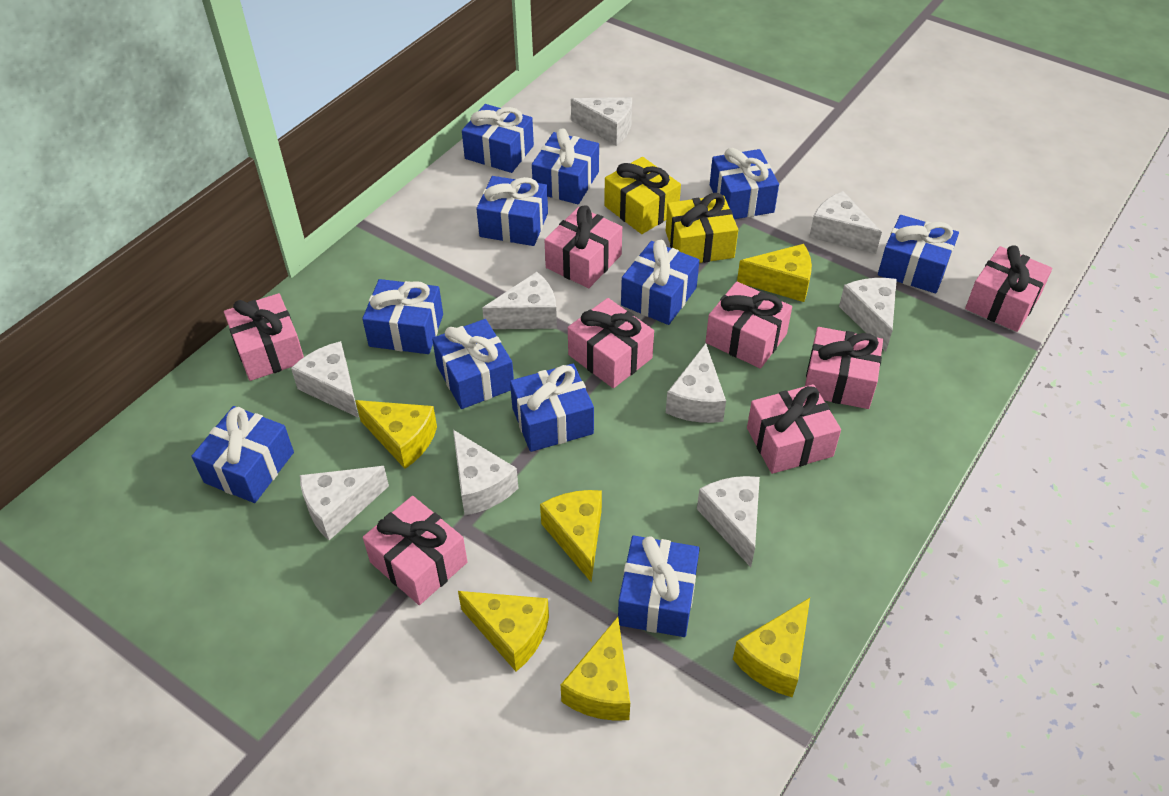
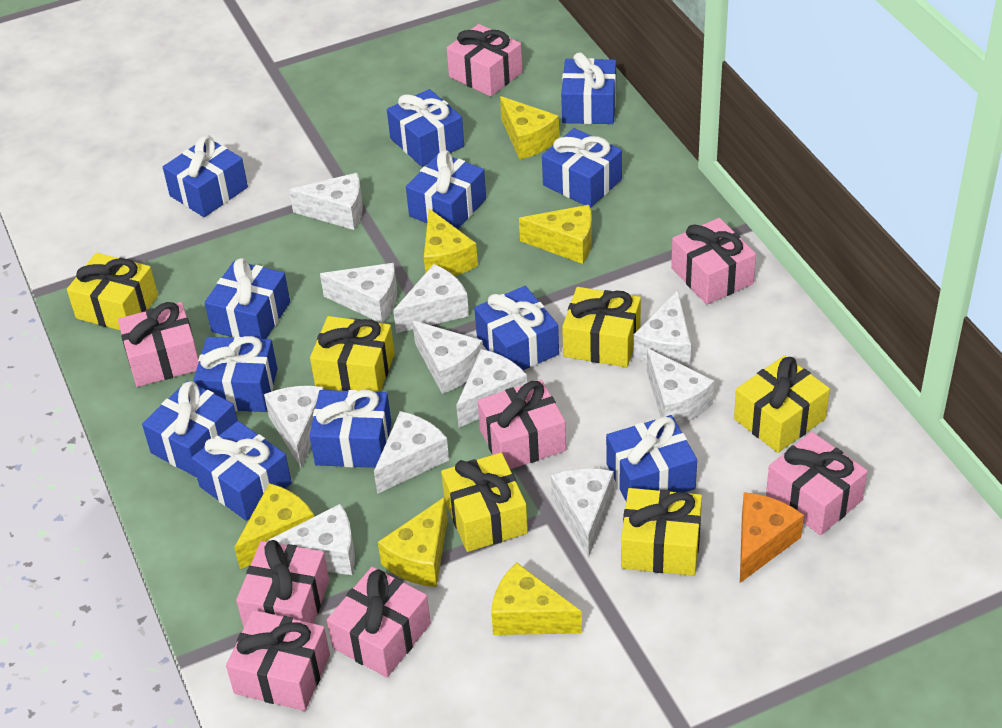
blue gift: [191,406,294,503] [362,279,443,354] [432,319,514,409] [462,104,534,173] [476,176,548,246] [510,364,594,452] [532,128,599,204] [618,536,700,637] [621,240,699,325] [710,148,779,219] [878,215,959,293] = 11 -> [142,381,238,477] [163,136,248,217] [192,421,292,521] [193,336,278,412] [205,258,290,339] [309,390,391,468] [387,89,464,167] [406,150,486,229] [474,286,559,370] [542,128,622,208] [561,52,616,124] [606,415,697,501] = 12
orange cheese: none = 0 -> [740,492,804,583] = 1
white cheese: [291,341,359,418] [300,466,389,541] [453,430,518,515] [482,272,557,329] [571,97,632,146] [666,344,726,423] [697,476,760,567] [809,191,882,254] [839,278,897,352] = 9 -> [264,386,324,468] [266,504,355,575] [289,173,363,230] [320,263,397,323] [374,411,449,494] [393,264,469,333] [412,320,483,394] [456,349,527,428] [551,468,614,557] [633,290,691,368] [647,348,715,425] = 11
yellow gift: [604,157,681,234] [666,193,738,263] = 2 -> [67,253,158,330] [310,316,395,392] [441,453,528,552] [562,287,641,367] [621,488,702,576] [734,355,830,453] = 6

